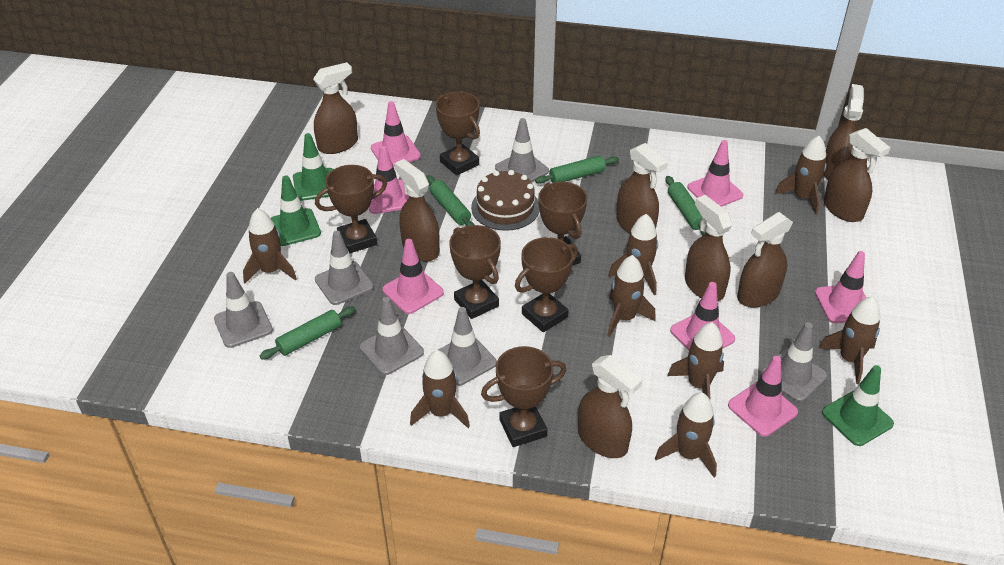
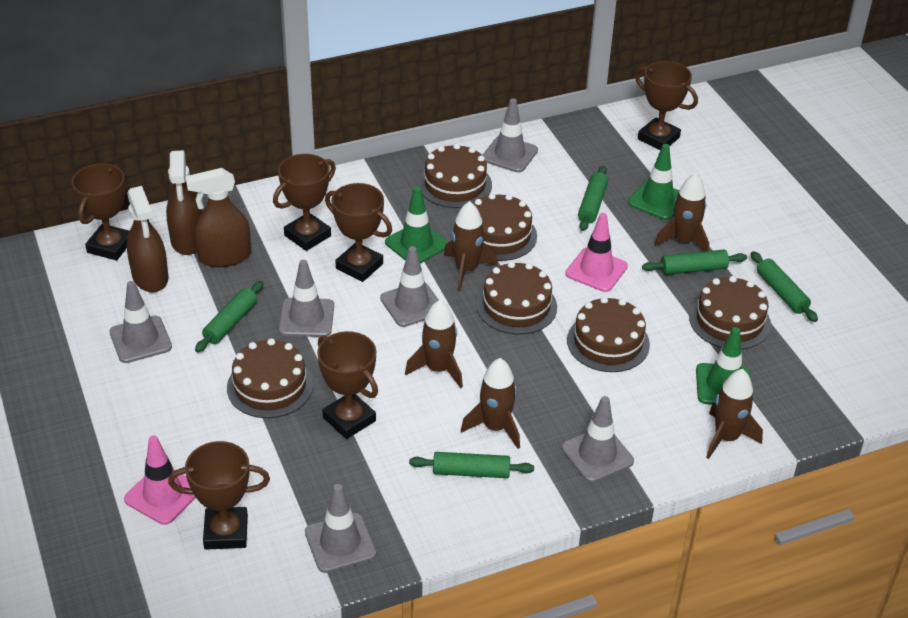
brown cake: [471,170,540,231] = 1 -> [227,338,313,418] [418,144,492,208] [473,193,537,261] [476,261,557,335] [567,297,650,372] [689,276,771,349] = 6
brown rocket: [243,208,297,283] [410,350,470,428] [607,255,656,337] [608,214,658,295] [655,392,717,477] [667,322,724,399] [775,136,826,215] [818,296,880,384] = 8 -> [405,300,463,388] [444,201,497,291] [461,358,520,449] [655,173,709,252] [706,369,763,459] = 5
brown spray bottle: [313,62,358,154] [395,159,440,261] [578,355,642,458] [616,143,668,234] [685,195,733,301] [737,212,793,308] [823,84,864,180] [824,128,890,222] = 8 -> [127,186,168,293] [166,150,202,255] [185,168,251,267] = 3
green rolling pin: [260,307,355,359] [426,175,475,226] [535,155,619,184] [666,176,706,235] = 4 -> [195,281,264,352] [409,452,534,478] [578,166,608,231] [642,250,747,275] [751,251,818,322] = 5
pink traffic cone: [369,146,409,214] [371,101,421,167] [382,239,444,314] [670,282,735,350] [687,140,743,207] [728,356,798,437] [815,251,867,323] = 7 -> [124,435,196,525] [565,213,628,292] = 2

